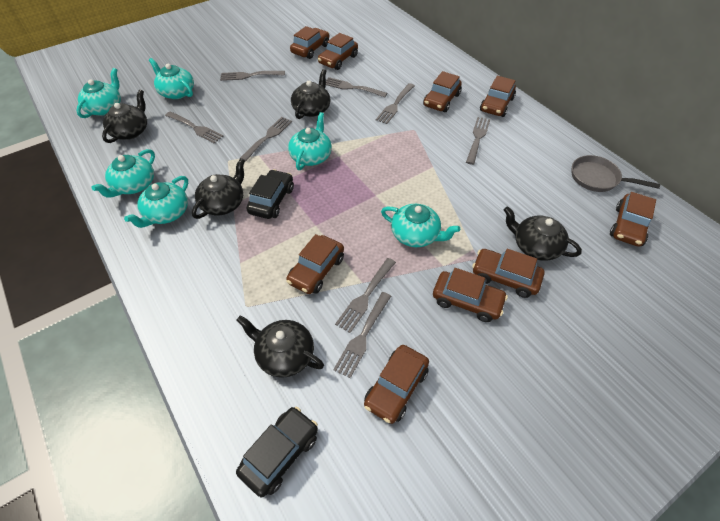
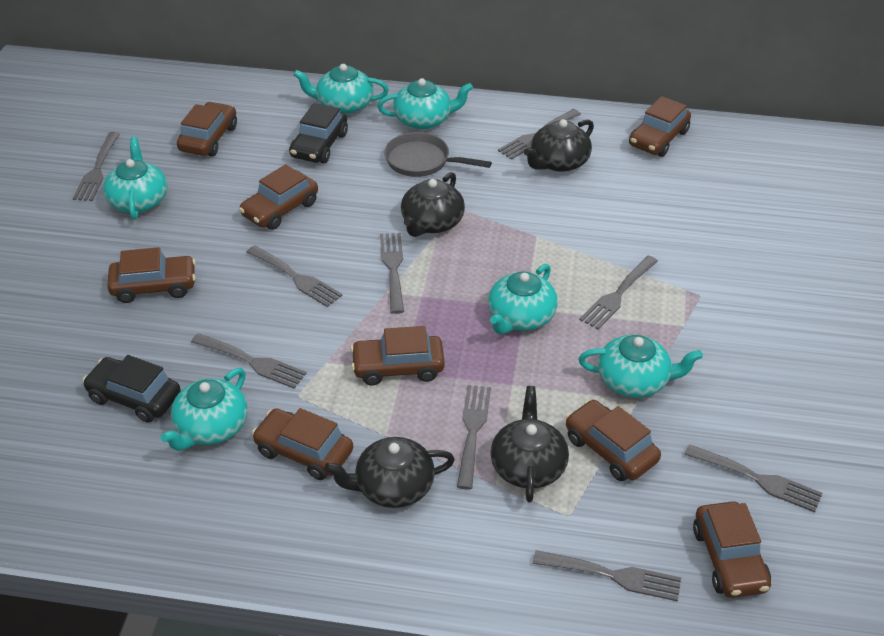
black teapot: [102,89,147,143] [192,159,245,219] [237,315,324,378] [291,69,331,119] [504,206,582,261] = 5 -> [324,437,455,508] [401,172,465,237] [490,386,569,503] [524,119,594,172] = 4
brown car: [286,234,344,294] [290,26,329,59] [318,33,358,70] [364,345,429,424] [423,71,462,112] [433,268,508,322] [472,249,544,298] [480,76,516,117] [610,192,656,247] = 9 -> [107,247,196,303] [177,102,237,156] [239,164,318,230] [252,408,353,480] [350,326,445,386] [566,400,661,482] [629,96,691,157] [693,501,771,598] = 8
grey fork: [165,111,223,143] [220,71,285,81] [240,117,292,161] [326,77,387,97] [333,292,391,378] [335,258,396,333] [376,83,415,124] [466,117,490,165] = 8 -> [73,132,120,201] [191,333,307,389] [247,245,342,307] [380,233,404,314] [457,385,491,489] [498,109,581,160] [533,550,681,602] [580,255,658,329] [684,444,823,512] = 9

